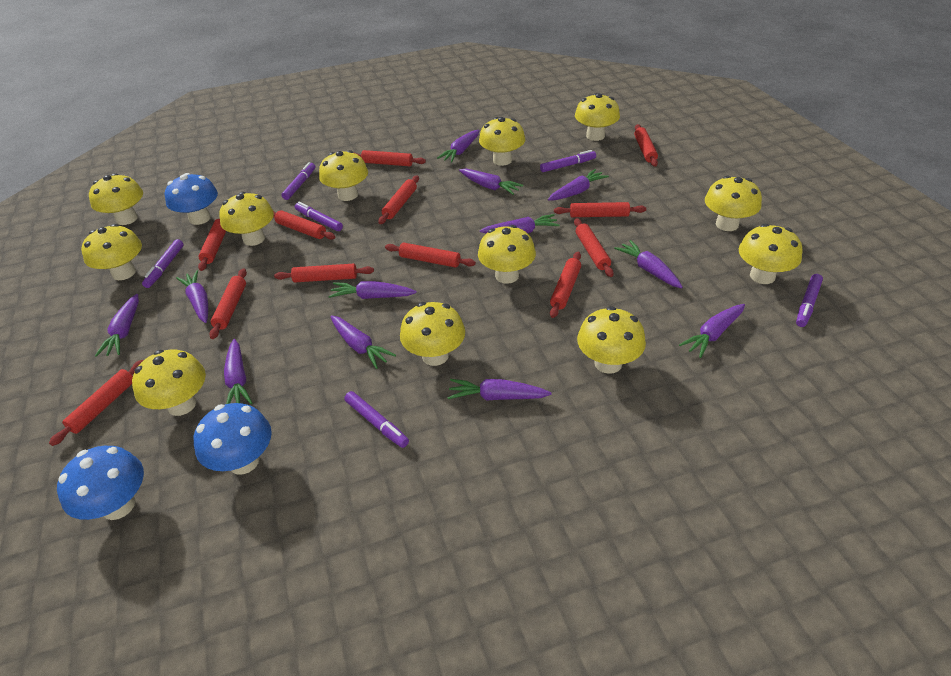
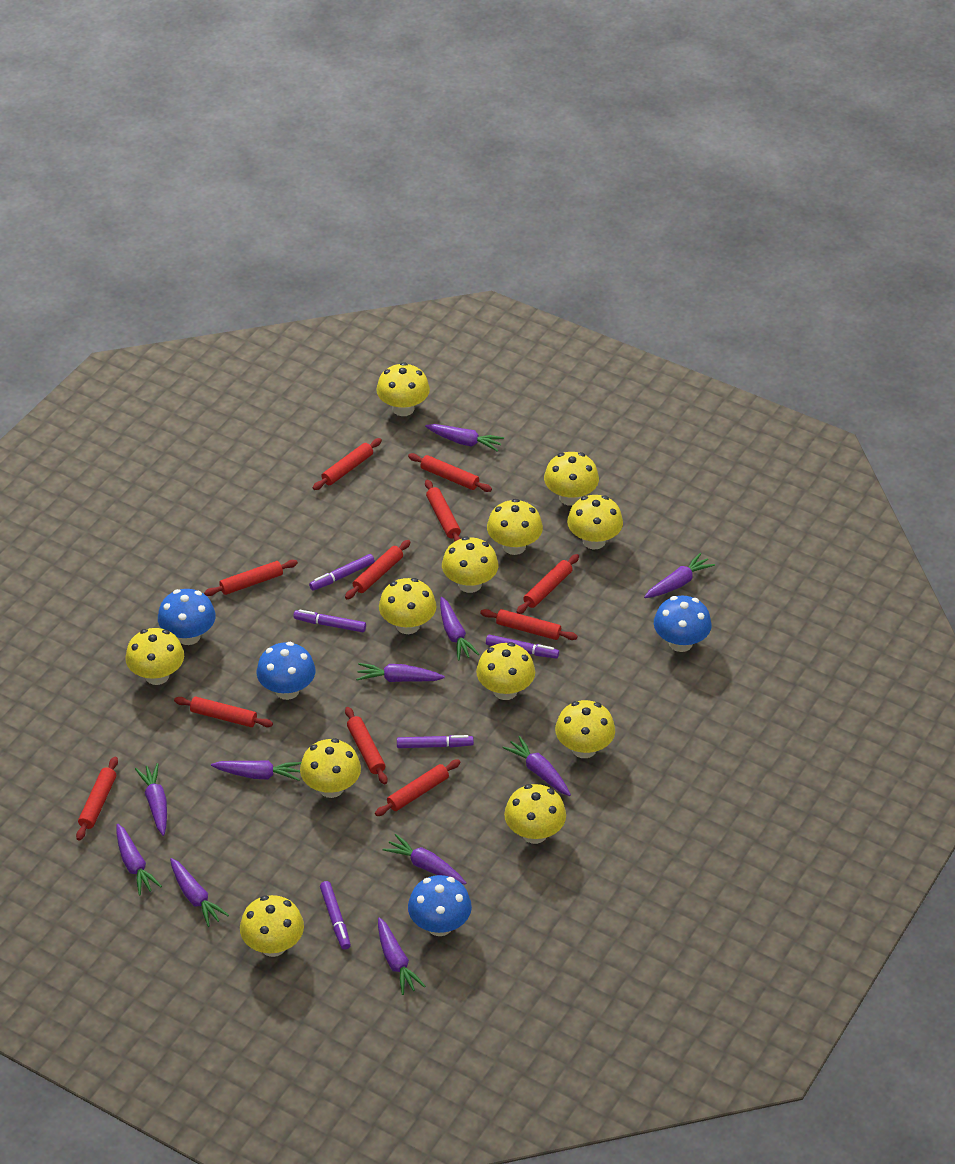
blue mushroom: [57,446,144,520] [165,173,218,225] [194,403,272,475] = 3 -> [158,589,216,645] [257,642,316,700] [408,875,472,936] [654,596,712,652] = 4
purple carrot: [95,294,139,357] [176,270,208,323] [224,339,252,404] [328,281,417,299] [331,315,396,369] [437,130,480,162] [447,379,552,401] [459,169,523,195] [480,214,560,233] [548,169,609,200] [614,240,683,288] [679,304,745,358] = 12 -> [116,824,162,896] [135,763,167,836] [170,858,229,927] [211,760,301,781] [356,663,445,682] [378,917,426,995] [382,834,466,884] [425,424,504,452] [440,597,479,661] [502,736,571,796] [644,553,715,598] = 11
purple marker: [142,239,184,288] [281,162,315,200] [295,202,343,231] [344,391,409,448] [540,150,596,172] [796,274,823,327] = 6 -> [293,610,366,632] [309,554,375,591] [320,881,351,950] [397,735,474,748] [486,635,559,659] = 5
red rolling pin: [49,360,144,446] [198,219,226,271] [209,268,247,339] [273,210,335,240] [274,264,374,282] [353,150,426,166] [378,175,419,224] [385,242,476,268] [550,252,581,318] [554,202,646,217] [574,218,614,277] [634,124,658,167] = 12 -> [76,757,118,841] [174,697,273,727] [204,560,298,596] [313,438,382,490] [345,540,411,599] [345,707,388,784] [375,759,461,816] [408,453,492,492] [425,479,461,542] [480,609,578,640] [516,554,579,614] = 11

